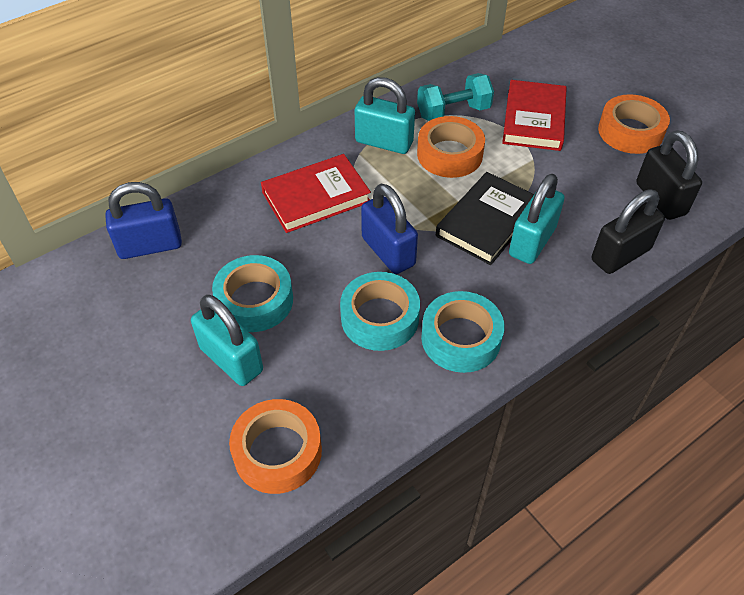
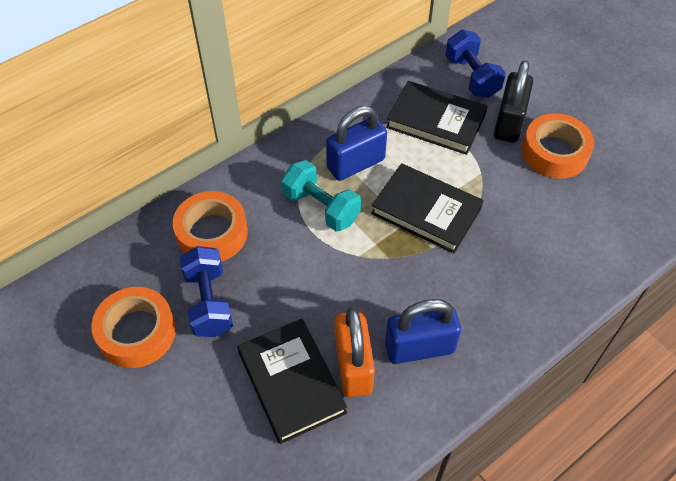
black book: [436,172,534,265] = 1 -> [238,318,347,444] [371,163,484,253] [386,81,488,155] = 3
black padlock: [592,189,665,274] [636,130,702,220] = 2 -> [494,60,533,143] = 1
blue dumbbell: none = 0 -> [179,246,233,337] [445,30,506,98] = 2
orange padlock: none = 0 -> [335,307,375,397] = 1
red book: [261,154,371,233] [502,80,567,151] = 2 -> none = 0
turquoise padlock: [191,295,263,386] [355,77,415,154] [509,174,565,264] = 3 -> none = 0
turquoise tape: [212,255,293,332] [340,272,420,351] [421,291,504,373] = 3 -> none = 0

